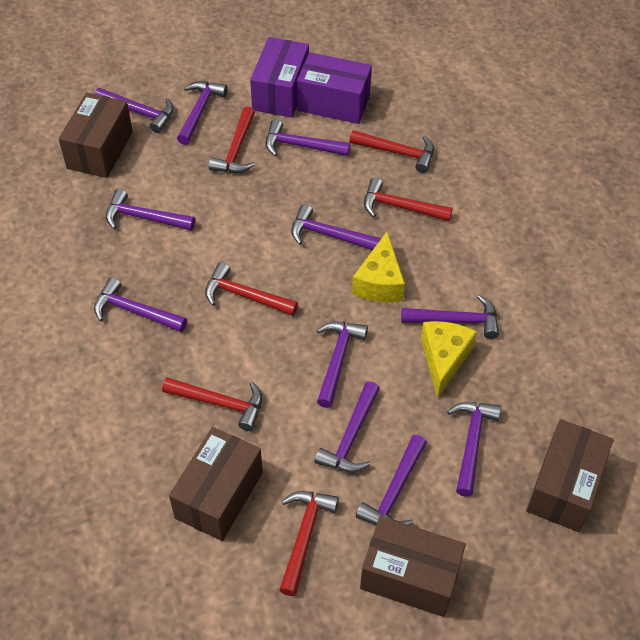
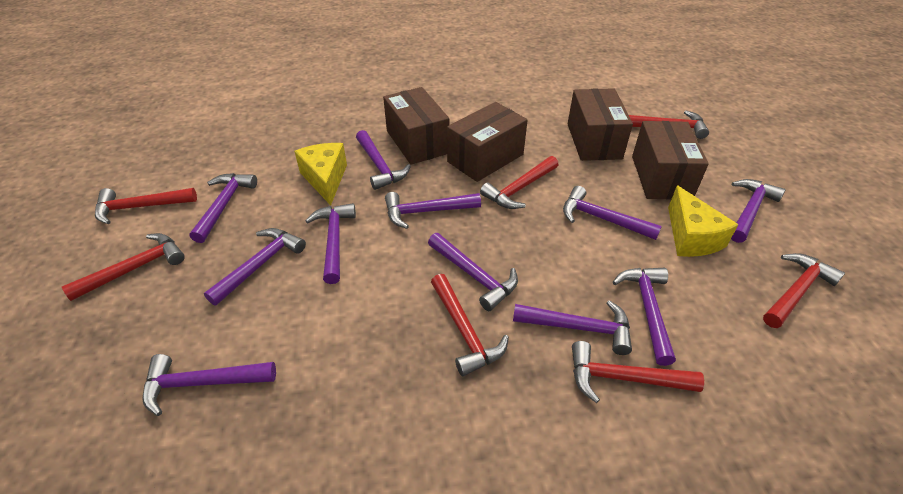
purple box: [250,37,309,118] [297,52,372,124] = 2 -> none = 0
red hammer: [162,377,262,431] [205,262,298,316] [209,107,255,173] [279,491,339,596] [349,130,434,173] [364,178,453,221] = 6 -> [62,233,185,301] [95,188,197,224] [431,274,509,376] [480,156,559,209] [572,341,704,403] [629,110,709,139] [763,253,845,328] = 7

